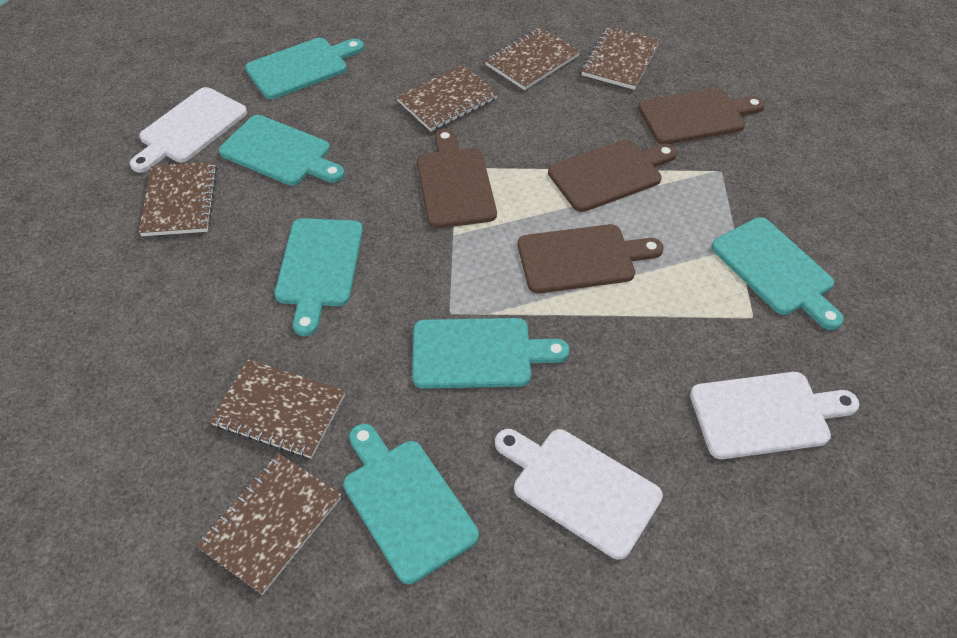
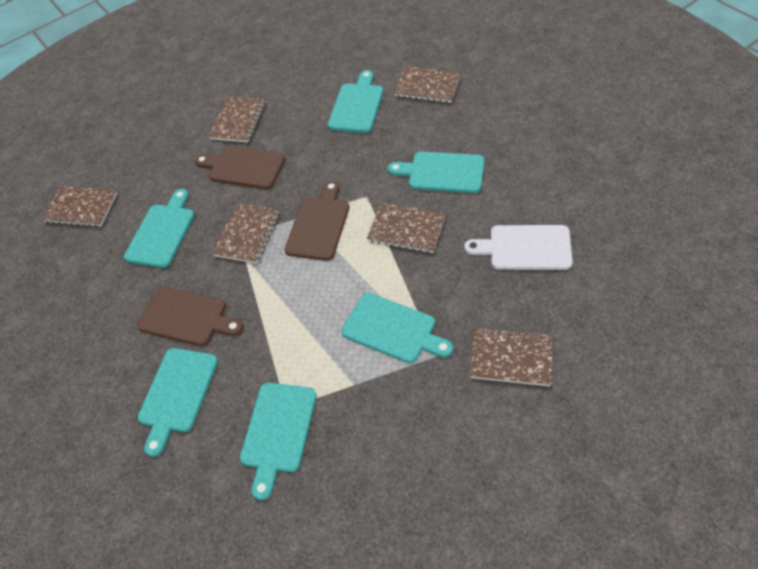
brown cutting board: [417,129,497,228] [518,224,664,294] [548,140,677,212] [638,88,765,144] = 4 -> [137,287,243,346] [194,146,285,189] [285,181,349,261] = 3
white cutting board: [130,87,247,173] [495,429,663,560] [690,372,860,459] = 3 -> [464,225,573,270] = 1

